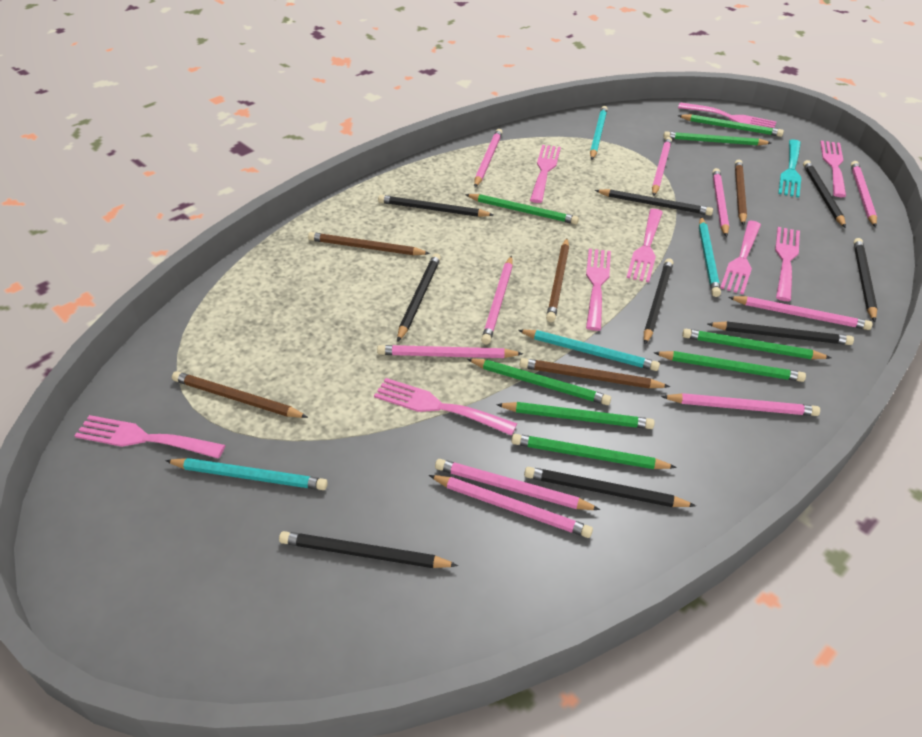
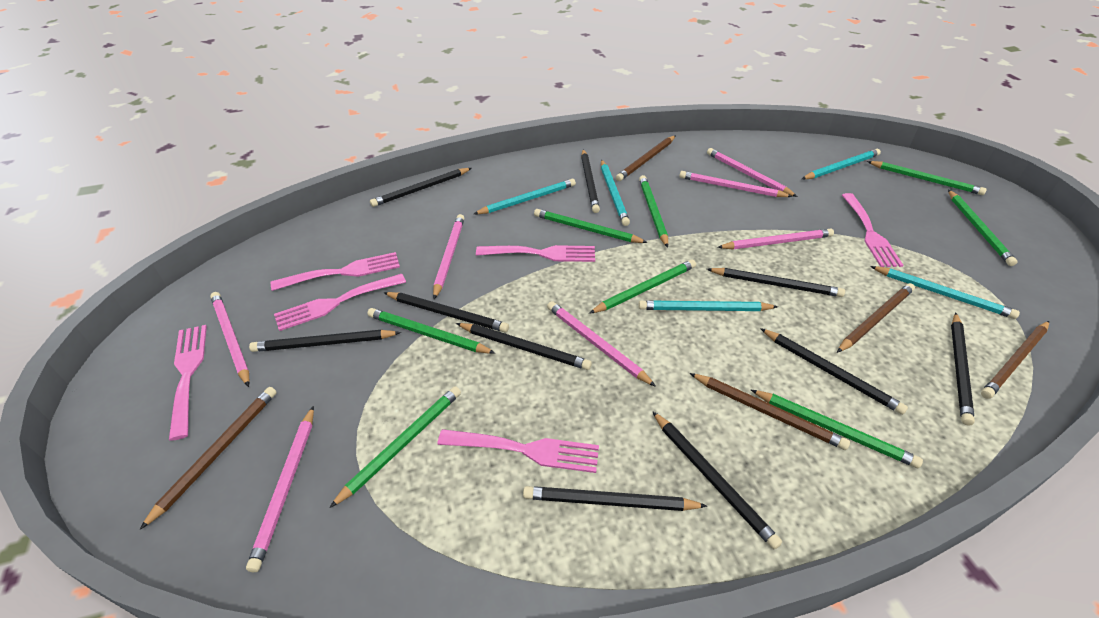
black pencil: [279,531,458,568] [378,195,494,217] [397,253,441,342] [524,467,696,507] [595,189,713,216] [644,258,673,344] [708,321,854,345] [803,160,846,228] [854,238,878,322] = 9 -> [249,330,401,352] [370,168,472,207] [383,292,509,332] [456,323,592,370] [523,486,707,511] [581,149,600,213] [652,411,782,549] [707,268,845,297] [760,328,908,415] [951,312,975,426] = 10
pink fork: [74,415,225,458] [374,378,517,436] [530,145,561,203] [586,249,611,331] [627,209,663,282] [678,102,776,128] [720,221,761,294] [775,227,800,301] [820,141,846,197] = 9 -> [169,325,207,441] [271,252,400,291] [274,274,406,331] [437,429,599,473] [476,245,595,262] [842,193,903,267] = 6
pink pencil: [377,345,523,358] [429,475,593,538] [435,459,600,510] [474,129,503,187] [481,256,513,344] [652,137,672,196] [661,393,820,416] [712,168,729,237] [728,296,873,330] [851,161,877,227] = 10 -> [210,292,250,387] [246,406,314,572] [433,214,465,299] [547,301,656,387] [679,171,793,197] [707,148,798,197] [717,229,834,249] = 7
turquoise fork: [778,139,801,198] = 1 -> none = 0
turquoise pencil: [165,458,328,490] [518,329,660,371] [590,106,608,160] [699,217,721,297] = 4 -> [474,179,576,214] [601,160,630,226] [638,300,778,311] [802,149,881,179] [870,266,1020,319] = 5

